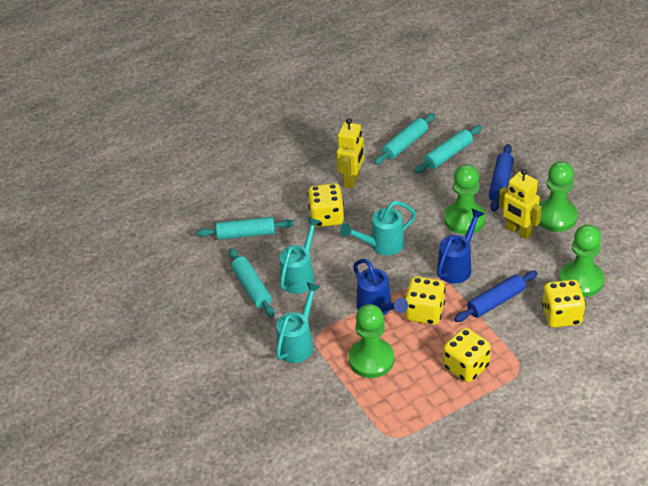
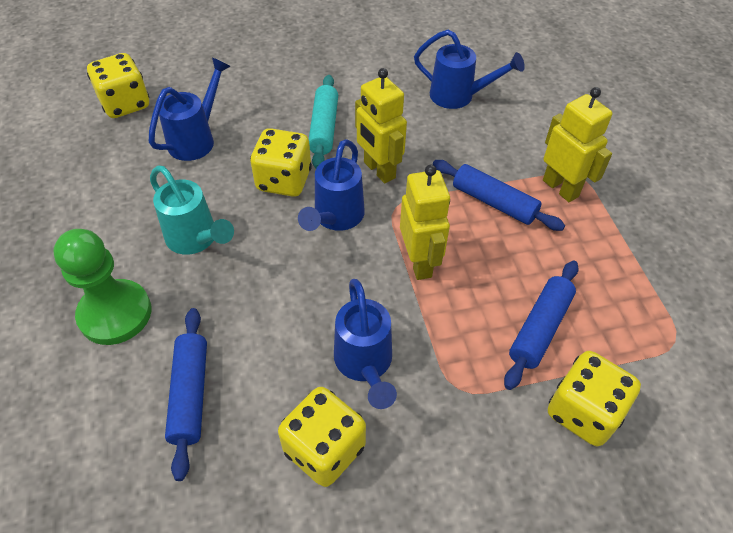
blue rolling pin: [454,271,538,322] [489,144,514,212] = 2 -> [165,308,207,481] [433,160,565,231] [504,260,579,390] = 3
blue watering can: [353,259,408,315] [437,208,485,284] = 2 -> [149,58,231,161] [298,139,365,231] [334,279,397,409] [414,29,525,109] = 4
green pawn: [349,304,394,378] [444,164,486,235] [539,161,578,232] [559,224,604,297] = 4 -> [53,229,151,345] = 1
turquoise rolling pin: [196,217,294,240] [229,248,275,318] [374,113,435,165] [414,125,482,174] = 4 -> [309,75,338,168] = 1
turquoise watering can: [276,282,321,363] [280,217,320,294] [340,201,416,256] = 3 -> [150,165,234,255] = 1
yellow robot: [336,118,364,189] [499,169,542,239] = 2 -> [355,68,407,184] [400,165,450,280] [543,87,613,202] = 3

